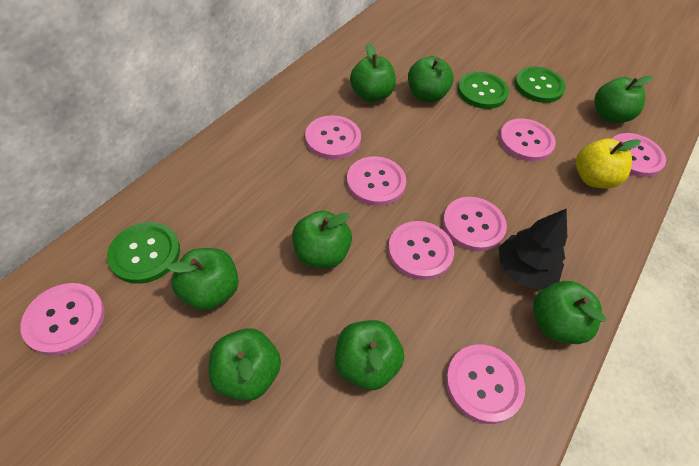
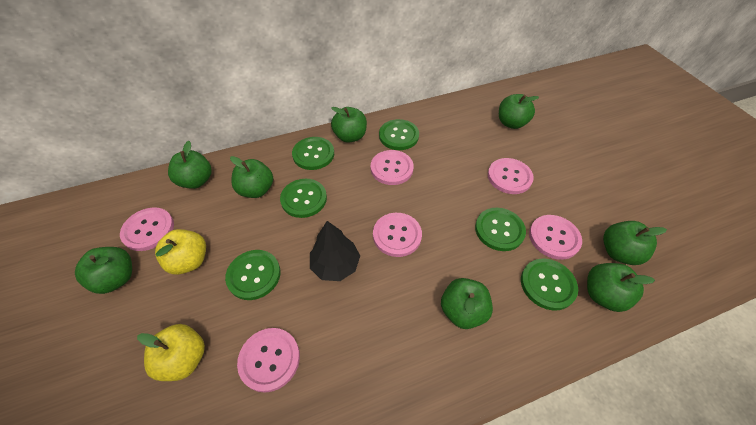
green button: [107,222,180,284] [457,72,509,109] [514,67,566,103] = 3 -> [225,250,281,300] [280,179,327,218] [292,137,334,170] [379,119,419,150] [475,208,526,251] [521,259,578,310] = 6
pink button: [20,283,105,356] [305,115,361,160] [347,156,406,206] [388,221,454,280] [443,197,507,251] [446,344,525,424] [499,118,556,162] [612,133,666,177] = 8 -> [120,208,174,251] [237,328,300,393] [371,150,414,185] [373,213,422,257] [488,158,534,194] [529,215,582,260] = 6
yellow apple: [576,138,641,189] = 1 -> [137,324,205,381] [155,229,206,275] = 2

